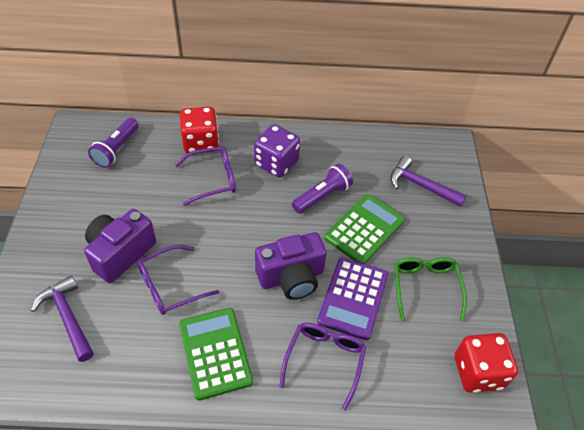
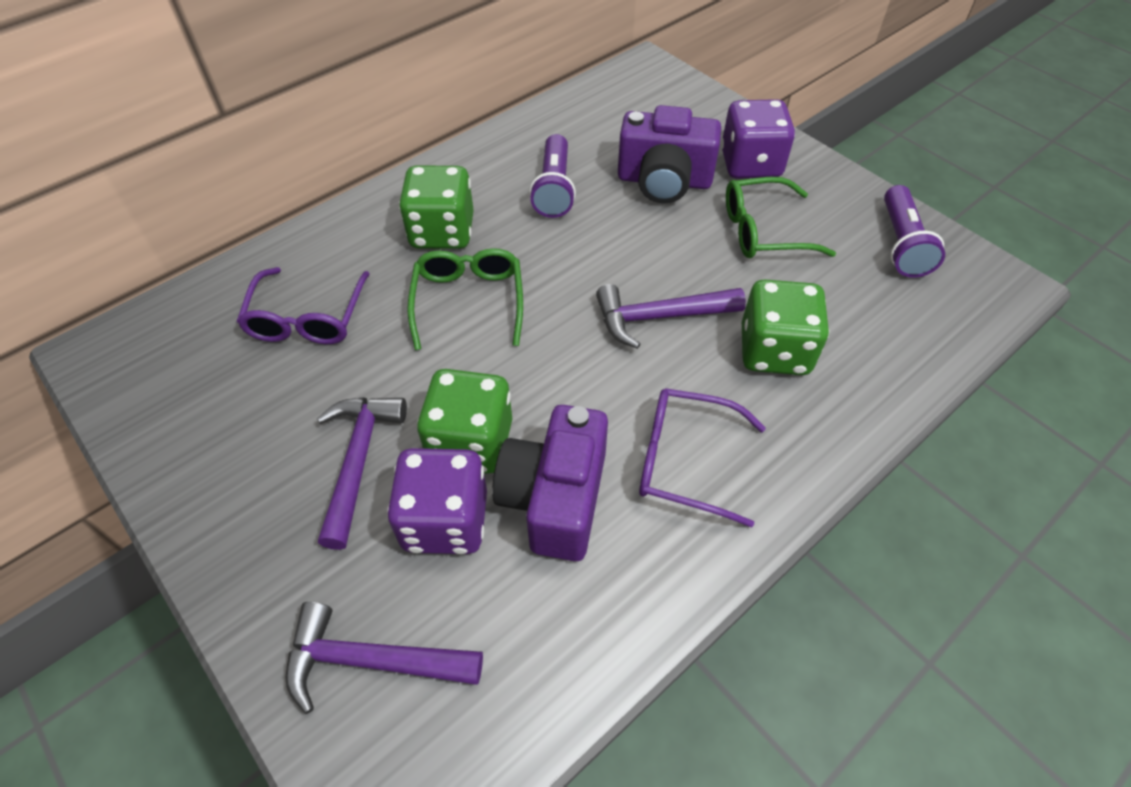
green calculator: [179,308,253,401] [324,194,405,264] = 2 -> none = 0
green dice: none = 0 -> [399,165,474,249] [417,369,512,474] [742,279,829,375] = 3
green glasses: [394,257,467,322] = 1 -> [407,248,523,350] [726,177,836,258] = 2
purple calculator: [317,258,388,340] = 1 -> none = 0
purple dice: [254,124,300,177] = 1 -> [387,448,487,554] [721,99,795,179] = 2
purple glasses: [138,245,219,315] [175,146,236,206] [279,323,366,410] = 3 -> [236,267,370,344] [639,388,766,528] = 2
purple hammer: [31,275,94,362] [390,156,466,207] = 2 -> [286,602,483,714] [317,397,407,550] [596,284,746,349] = 3
red dice: [180,107,219,153] [455,333,518,393] = 2 -> none = 0

